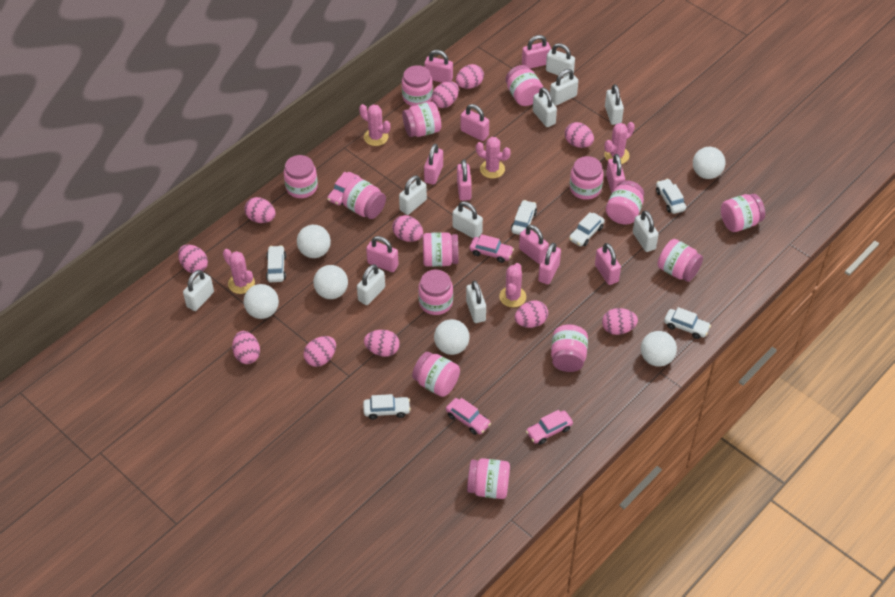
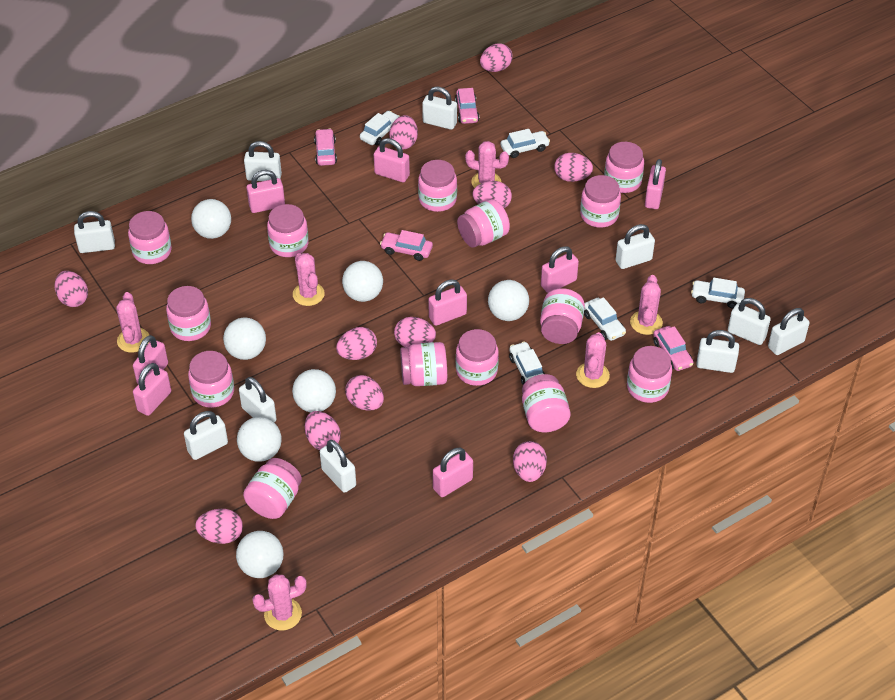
pink cactus: [223,249,255,294] [359,104,390,146] [476,137,511,179] [499,263,526,308] [604,122,635,164] = 5 -> [116,292,149,353] [252,575,307,631] [293,253,325,306] [465,141,509,188] [576,332,610,388] [630,275,663,335] = 6
pink padlock: [366,236,399,272] [424,50,453,83] [424,144,443,185] [457,159,472,201] [461,104,489,141] [519,225,549,264] [522,35,551,69] [538,242,561,284] [595,243,621,285] [606,154,625,193] = 10 -> [133,335,168,384] [133,363,171,416] [247,170,285,213] [374,138,410,182] [428,279,467,326] [433,448,473,497] [541,246,579,293] [645,159,666,209] = 8
white ball: [244,284,279,319] [297,224,331,258] [313,265,348,299] [434,319,470,355] [641,331,677,367] [693,147,725,179] = 6 -> [191,199,231,239] [223,317,266,360] [236,531,283,578] [237,417,282,462] [292,369,336,412] [342,261,383,302] [488,280,529,321] = 7
white car: [266,245,286,282] [363,394,411,419] [511,200,537,235] [569,212,605,246] [656,179,686,214] [664,307,711,339] = 6 -> [360,111,400,146] [501,129,550,158] [509,341,545,385] [584,297,626,341] [691,278,745,308] = 5

